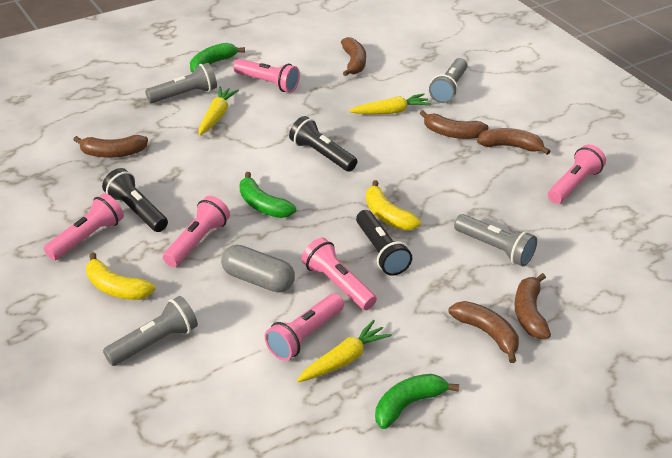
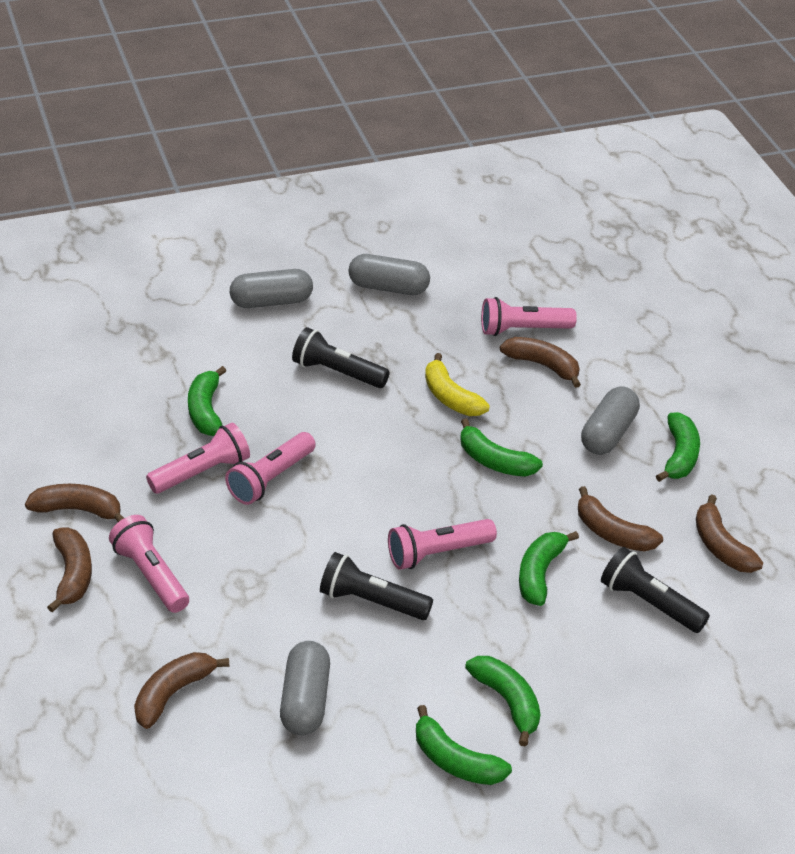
green banana: [190,43,245,73] [239,172,296,218] [375,374,459,429] = 3 -> [188,366,226,436] [416,705,512,785] [460,418,543,477] [465,656,541,746] [519,531,579,606] [656,412,700,482] = 6
grey capsule: [221,245,295,293] = 1 -> [230,269,313,308] [280,641,330,735] [349,254,430,295] [581,386,640,455] = 4
grey flashlight: [103,296,198,366] [145,63,217,103] [429,58,468,103] [454,214,537,266] = 4 -> none = 0
pink flashlight: [44,193,124,260] [163,196,230,267] [233,59,300,92] [265,293,344,361] [302,238,377,310] [548,144,606,204] = 6 -> [109,515,189,613] [146,423,250,494] [225,432,316,505] [388,519,497,570] [481,297,577,336] = 5
yellow banana: [86,252,155,300] [366,180,421,230] = 2 -> [425,353,490,416] = 1
yellow carrot: [199,86,239,135] [297,320,392,382] [349,93,431,114] = 3 -> none = 0

